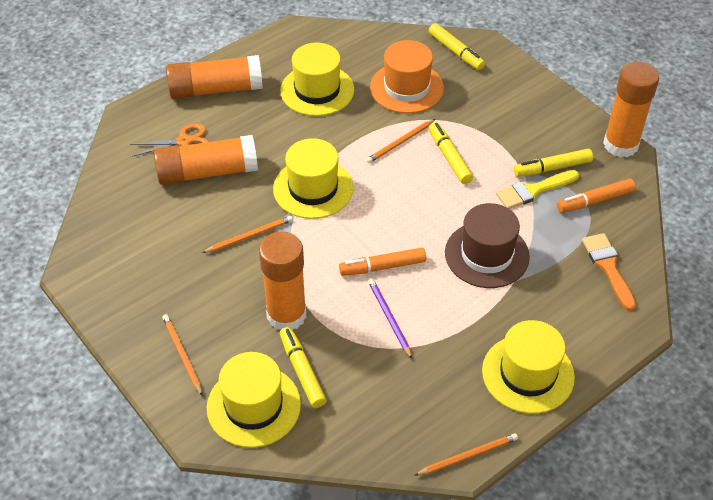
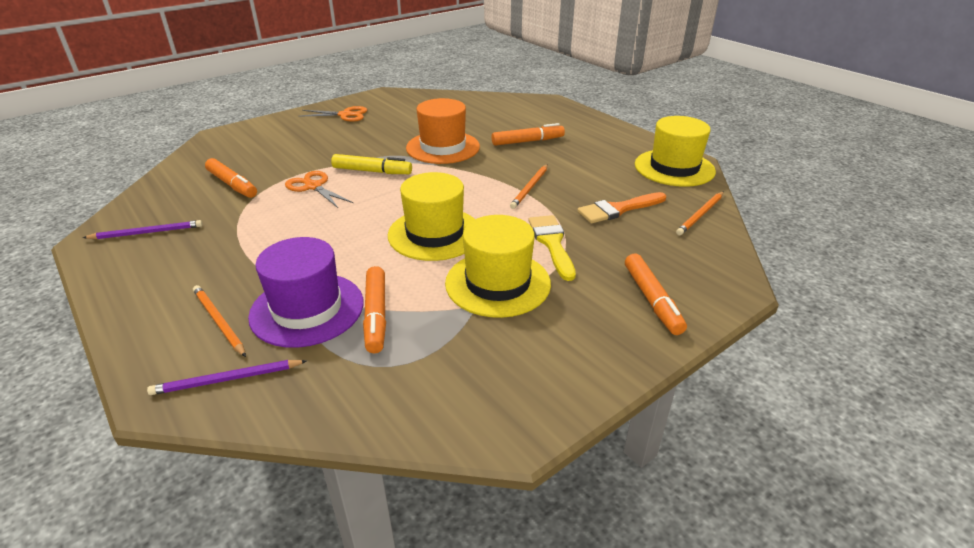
brown hat: [445,203,530,288] = 1 -> none = 0
orange glue stick: [154,135,258,185] [166,55,263,99] [259,231,306,330] [603,61,659,157] = 4 -> none = 0
orange marker: [339,248,426,276] [557,178,636,213] = 2 -> [205,158,257,198] [363,266,386,353] [491,123,565,146] [625,254,687,335] = 4
orange pencil: [162,314,203,396] [202,216,293,253] [366,119,435,163] [414,433,518,476] = 4 -> [193,285,246,357] [510,164,548,209] [676,192,724,235] = 3
orange scissors: [130,123,209,157] = 1 -> [285,171,353,208] [299,106,367,122] = 2
purple hat: none = 0 -> [248,237,364,348] = 1
purple pencil: [368,279,412,359] = 1 -> [83,220,203,239] [147,360,307,395] = 2
yellow hat: [207,352,301,448] [273,138,353,219] [280,43,354,116] [482,320,575,414] = 4 -> [388,172,475,261] [445,215,551,318] [635,116,716,187] = 3
yellow marker: [280,327,327,408] [429,23,485,70] [429,122,473,184] [514,149,593,177] = 4 -> [331,154,412,174] = 1

